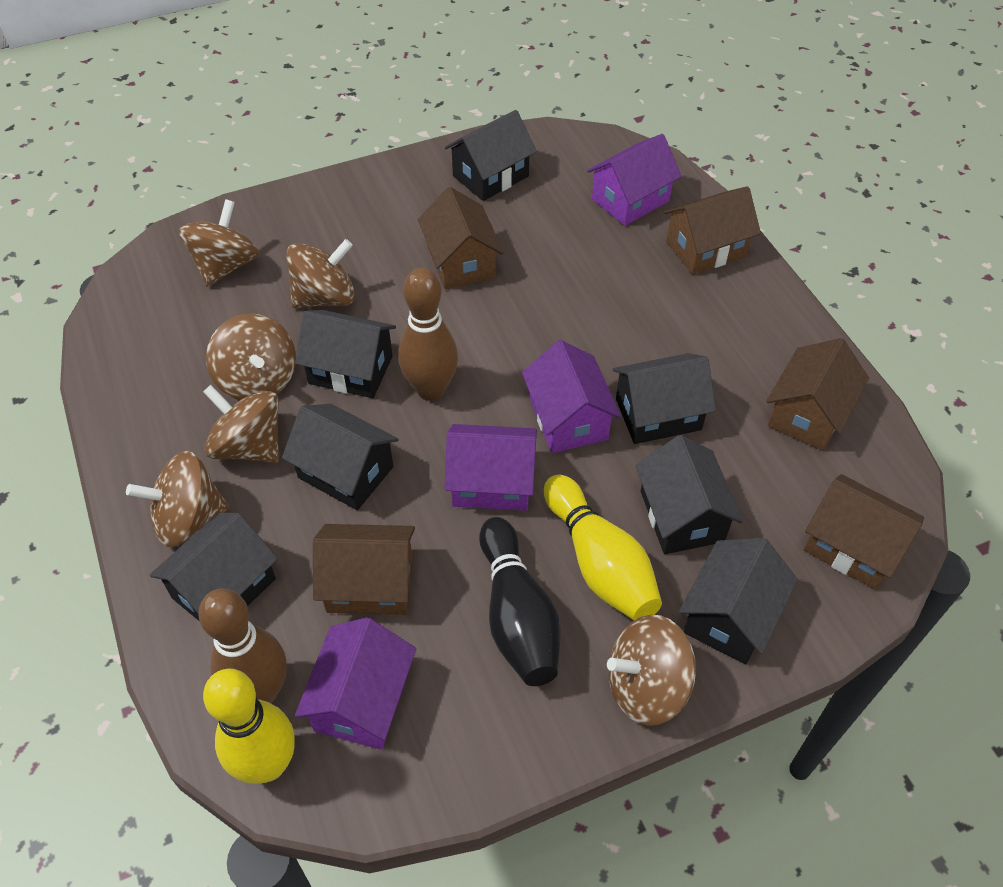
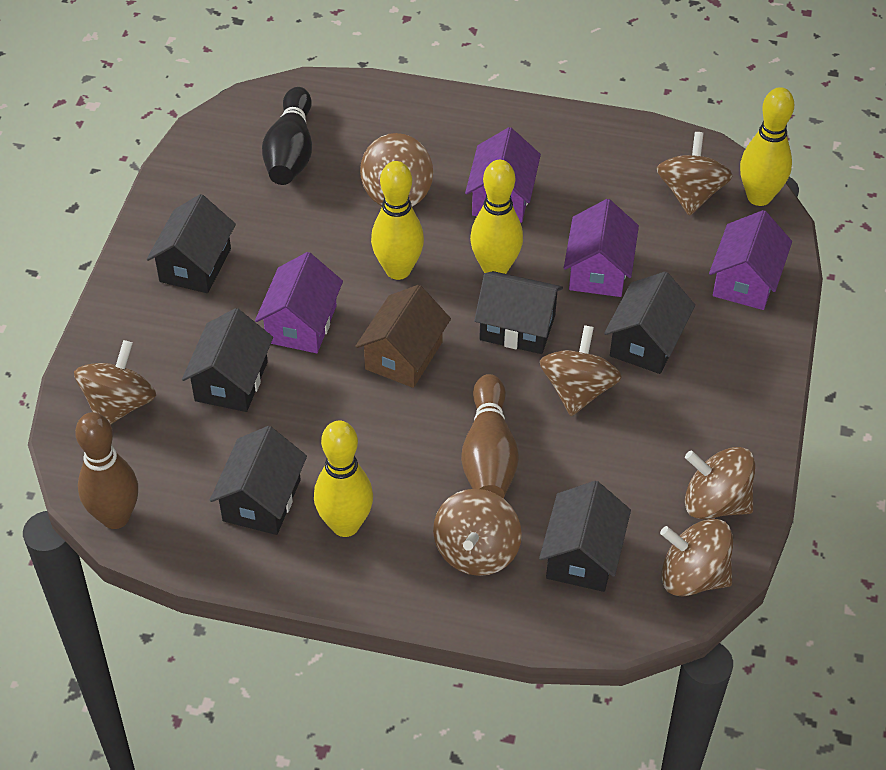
black house: [150,513,278,621] [282,404,399,510] [295,310,396,398] [445,110,537,201] [613,353,716,444] [636,435,743,554] [679,538,798,664] = 7 -> [147,194,236,293] [182,308,273,412] [210,426,307,535] [474,271,563,354] [539,481,631,592] [604,272,695,374] = 6
brown house: [313,524,415,615] [418,187,504,289] [664,186,761,275] [766,338,869,451] [803,474,924,590] = 5 -> [355,285,451,388] = 1
brown spinning top: [126,451,229,547] [178,199,259,287] [203,385,279,463] [206,314,296,400] [286,239,355,308] [607,615,696,726] = 6 -> [74,340,156,424] [360,133,433,206] [433,489,522,576] [540,325,622,416] [656,132,733,216] [660,519,733,597] [685,447,755,519] = 7
yellow bowling pin: [203,669,295,784] [544,474,662,620] = 2 -> [314,420,373,537] [371,161,424,280] [470,160,523,274] [740,87,794,206] = 4

